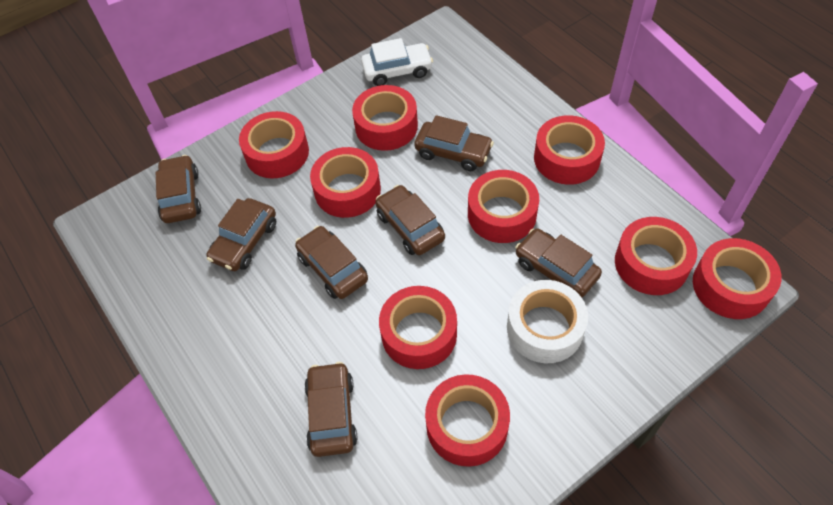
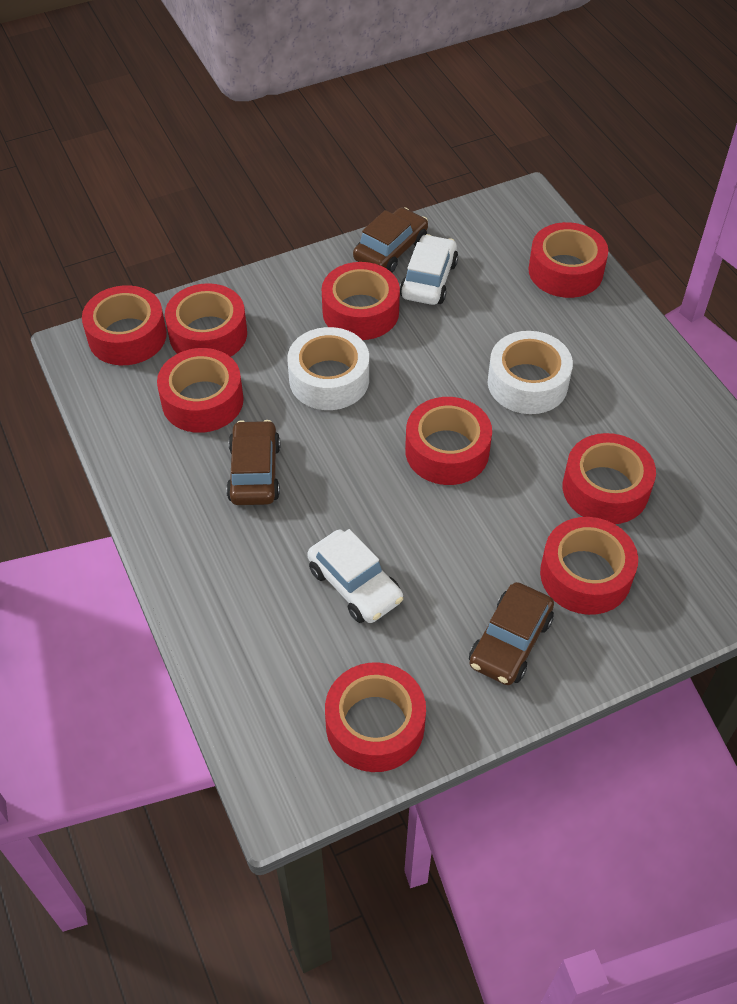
brown car: [156,155,201,223] [207,198,276,271] [295,226,368,299] [304,362,358,457] [375,185,445,255] [414,115,494,171] [515,228,602,298] = 7 -> [226,420,280,505] [353,207,428,273] [469,582,554,685] = 3
white car: [361,38,433,86] = 1 -> [307,529,403,623] [400,234,458,305] = 2
white tape: [507,280,588,363] = 1 -> [287,327,369,410] [488,331,573,414] = 2

